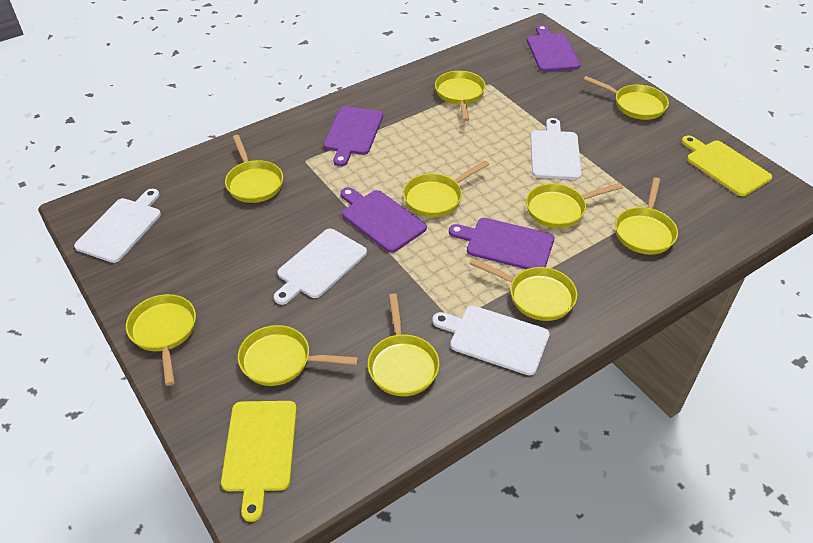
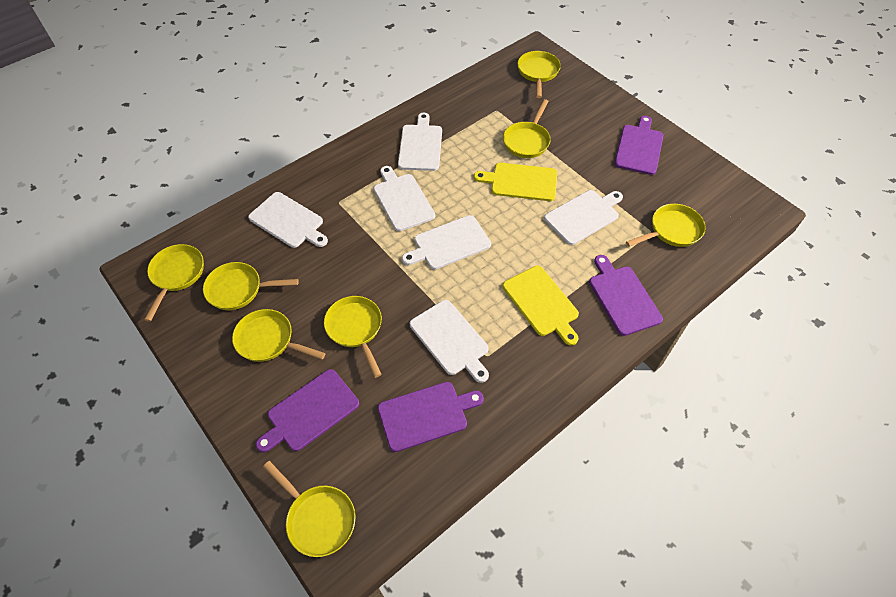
white cutting board: [74,189,161,263] [274,229,367,305] [432,306,550,375] [531,118,582,180] = 4 -> [248,192,328,248] [374,166,435,231] [398,113,442,171] [402,215,491,270] [410,300,489,383] [544,190,623,245] = 6
yellow pan: [126,294,196,386] [225,135,283,203] [238,325,358,386] [368,293,440,396] [403,160,489,217] [435,71,486,121] [470,258,577,321] [526,183,623,228] [583,76,669,120] [615,177,678,254] = 10 -> [144,244,204,322] [203,262,299,310] [232,309,326,362] [263,461,355,557] [324,296,382,378] [503,99,551,158] [517,51,561,98] [626,204,706,247] = 8

